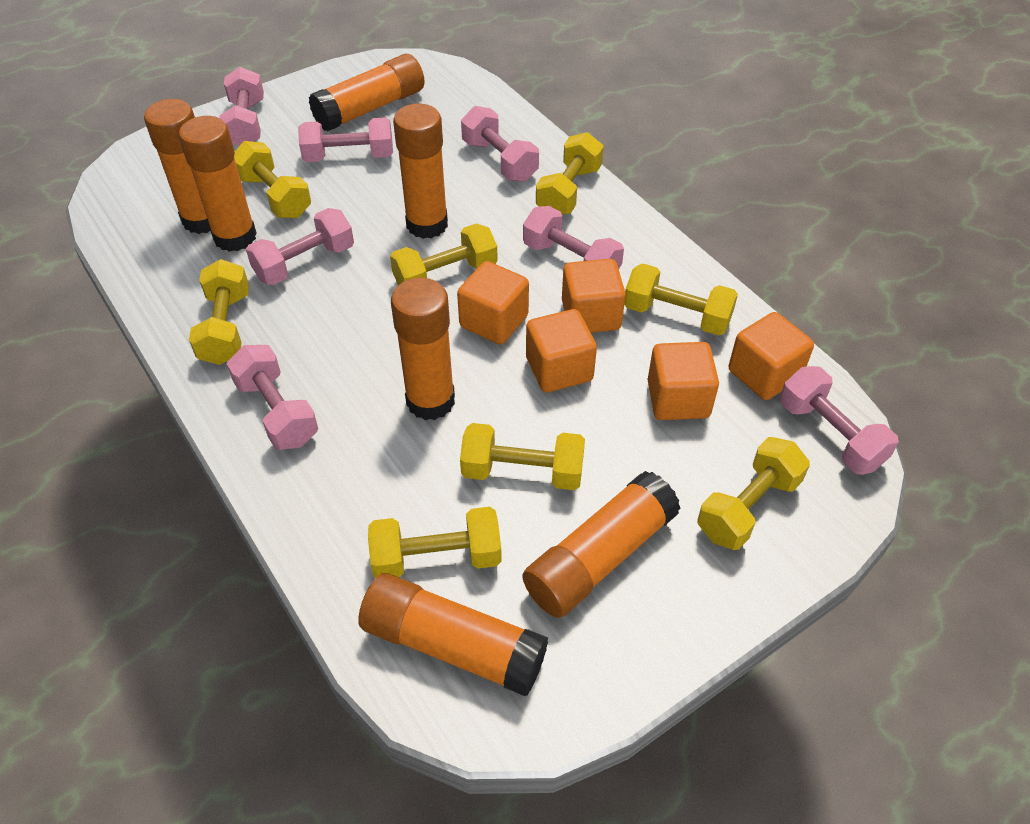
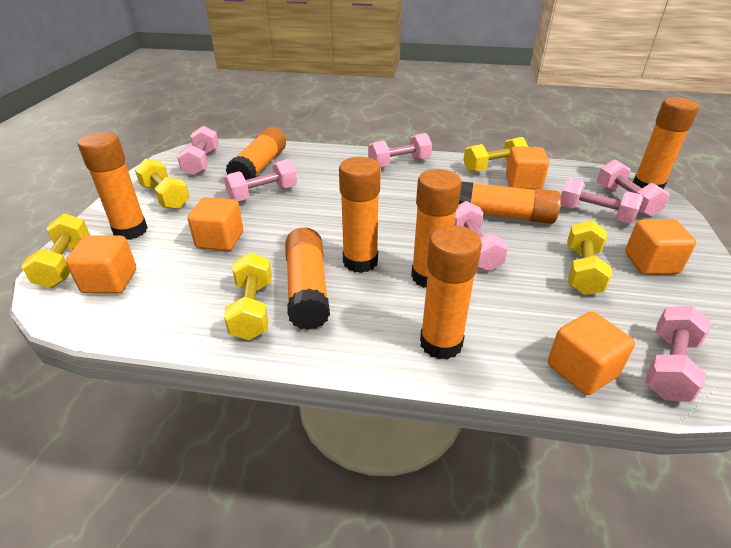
orange glue stick: [144,99,210,234] [179,116,257,252] [309,54,425,131] [358,573,548,696] [391,278,455,420] [393,104,448,239] [523,471,680,618] = 7 -> [78,132,148,240] [226,127,286,180] [285,227,330,330] [339,157,381,273] [411,169,462,288] [420,225,482,360] [459,182,561,224] [633,97,699,189] = 8
yellow dumbbell: [189,259,249,365] [234,141,311,218] [368,507,502,578] [390,223,498,285] [460,423,585,490] [536,132,604,215] [624,264,738,336] [698,437,810,550] = 8 -> [21,213,90,288] [135,159,190,209] [224,252,272,340] [463,137,528,172] [567,220,612,295] = 5

